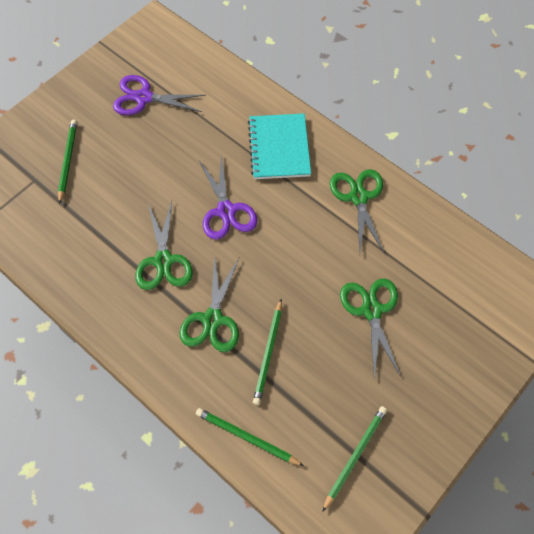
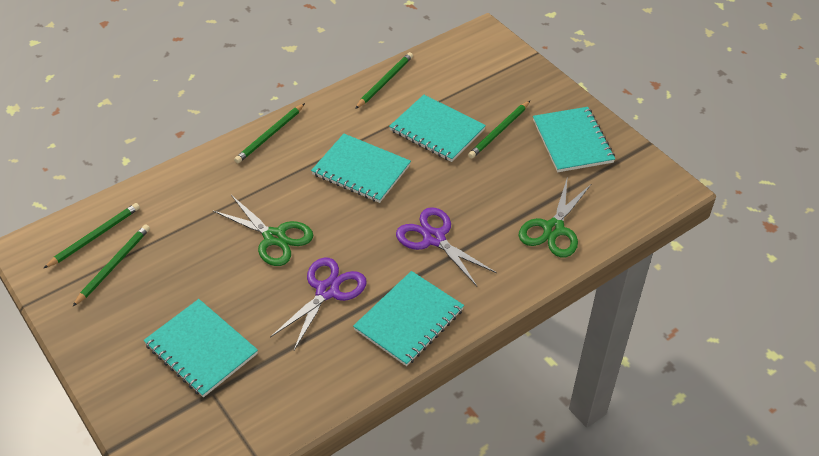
green pencil: [58,120,77,204] [196,408,304,466] [253,299,282,405] [322,406,387,512] = 4 -> [43,203,140,269] [72,224,150,307] [234,103,305,163] [355,52,413,109] [468,101,530,159] = 5
green scissors: [135,201,193,290] [179,258,239,352] [330,169,384,253] [340,278,401,379] = 4 -> [213,195,313,266] [518,176,591,258] = 2
turquoise notebook: [248,113,311,179] = 1 -> [143,299,258,397] [311,134,411,203] [353,271,464,366] [389,95,486,162] [533,107,615,172] = 5

